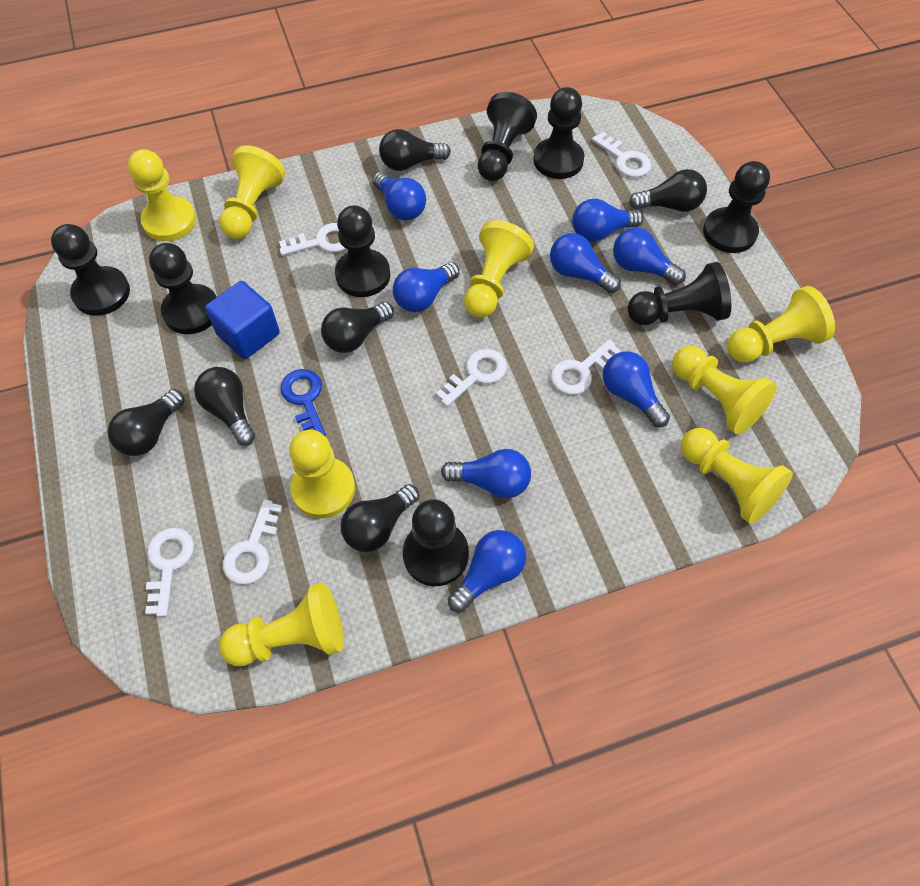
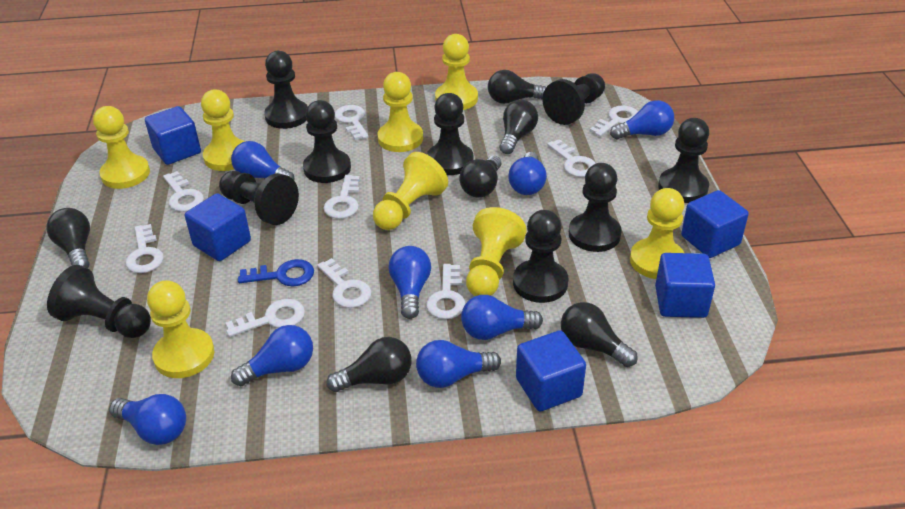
black pawn: [51,224,130,316] [149,243,217,334] [335,205,390,297] [403,499,469,586] [478,92,537,181] [533,87,584,179] [628,262,731,325] [703,161,770,253] = 8 -> [47,265,151,338] [219,171,299,225] [264,51,308,129] [303,100,351,183] [427,93,473,175] [513,210,568,303] [542,73,605,125] [569,163,622,252] [658,118,709,203] = 9
blue cube: [205,281,280,359] = 1 -> [145,106,201,165] [185,193,251,261] [516,330,586,411] [655,253,715,318] [681,190,749,258] = 5
white key: [145,528,194,617] [223,500,282,585] [279,223,346,256] [436,349,507,407] [551,340,621,395] [592,132,651,178] = 6 -> [125,224,164,273] [163,171,204,212] [226,299,305,337] [317,258,371,308] [323,175,360,219] [335,105,369,140] [426,264,465,319] [547,139,596,177] [590,105,638,137] = 9

